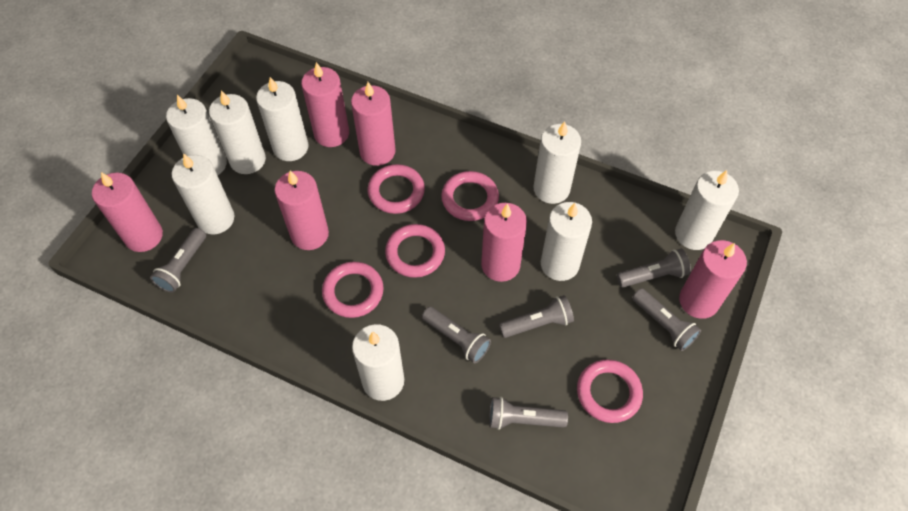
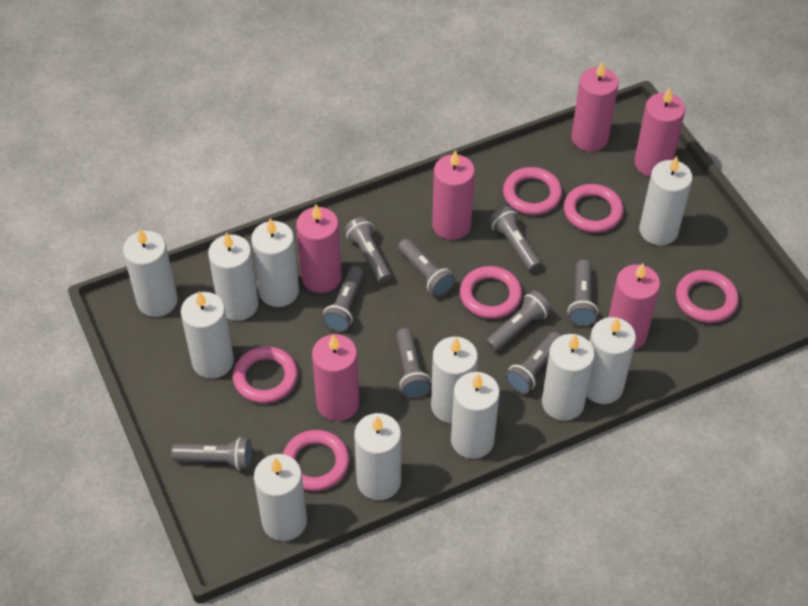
grey flashlight: [150,228,206,293] [422,307,491,363] [489,397,568,430] [499,295,574,338] [617,249,691,288] [632,288,701,351] = 6 -> [171,437,252,470] [322,266,364,332] [344,217,392,284] [396,328,431,398] [398,239,455,297] [486,291,551,352] [489,206,541,272] [505,332,561,394] [568,260,598,326] = 9
pink ring: [322,262,384,318] [368,164,425,214] [385,224,445,278] [441,171,499,221] [577,359,643,423] = 5 -> [233,346,298,404] [283,430,349,491] [460,266,522,319] [503,167,562,215] [564,184,624,233] [676,270,739,323] = 6
white candle: [166,95,227,176] [172,153,234,234] [209,90,266,174] [256,77,309,161] [352,324,404,401] [533,121,581,204] [541,202,592,281] [675,170,739,250] = 8 -> [123,229,178,317] [181,291,234,379] [208,232,259,321] [251,218,299,307] [254,454,307,541] [354,413,401,500] [431,337,478,423] [451,372,500,459] [542,334,595,421] [586,317,636,404] [639,156,693,245] = 11

